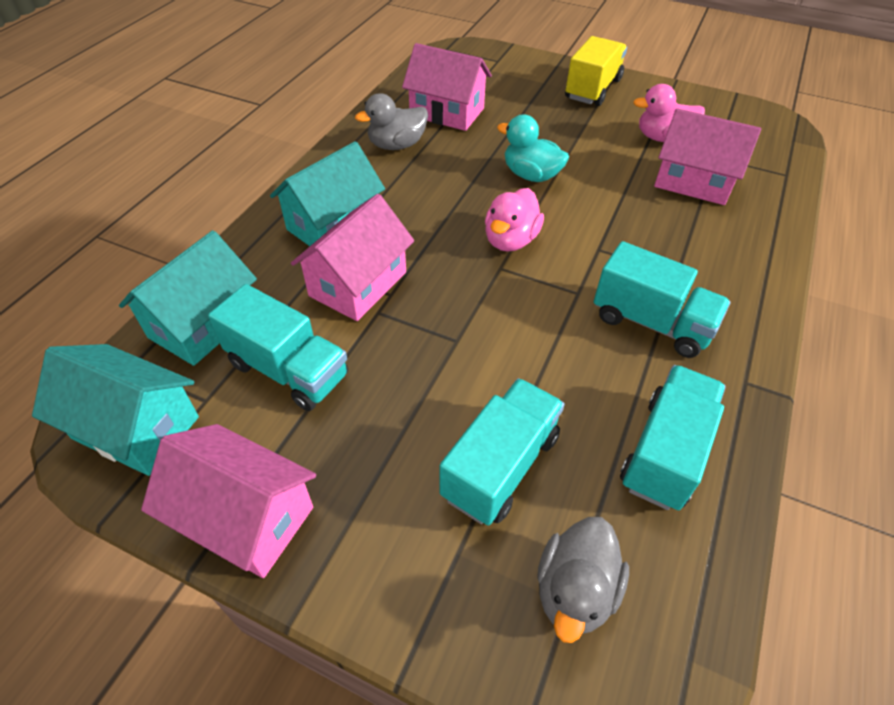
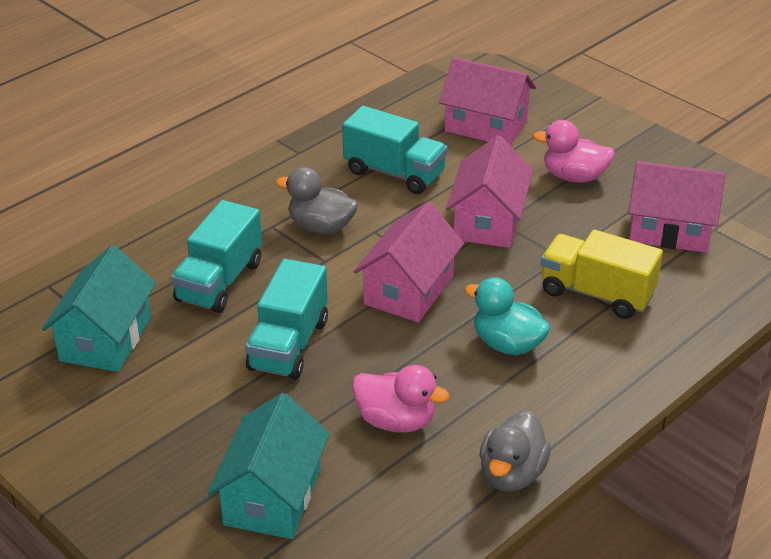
turquoise house: [32,344,199,476] [119,230,257,366] [270,141,385,246] = 3 -> [42,245,156,372] [207,393,330,539] = 2
turquoise truck: [208,284,348,411] [440,378,565,526] [594,241,731,358] [620,365,726,510] = 4 -> [171,200,262,313] [246,259,328,380] [342,106,447,194] = 3

